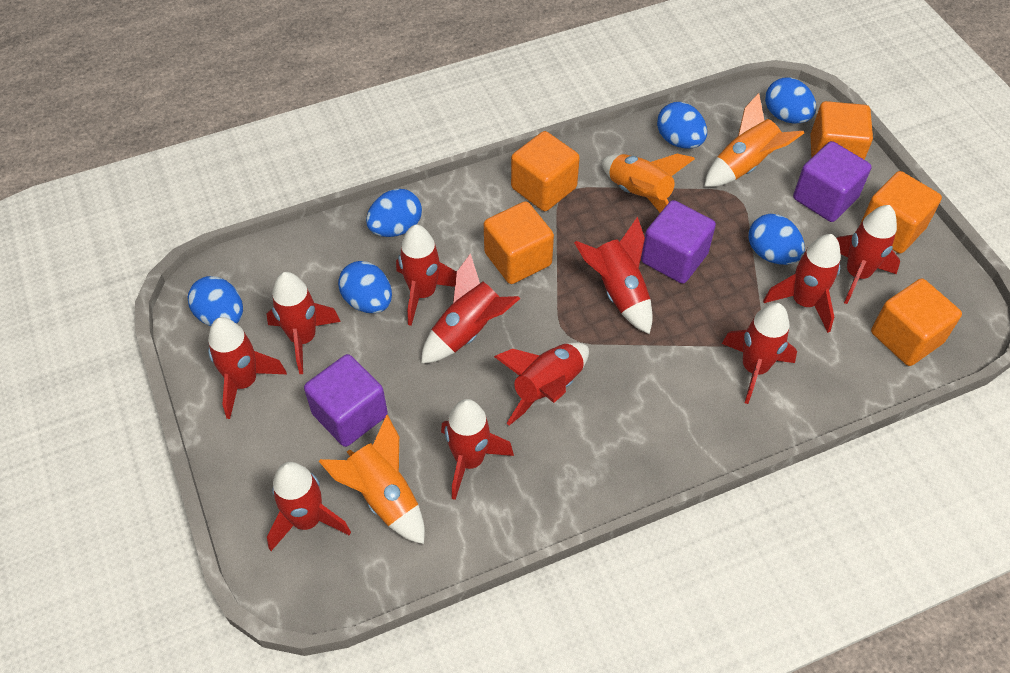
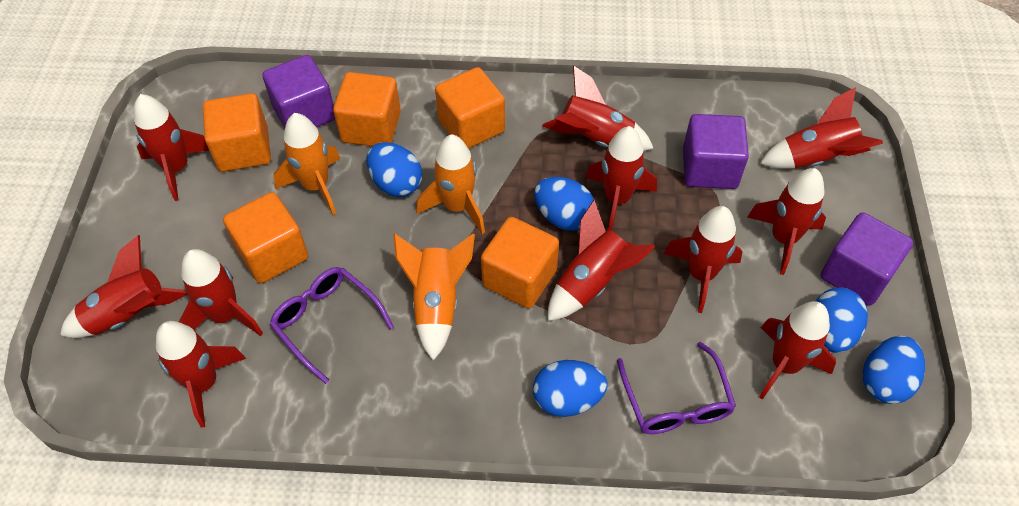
blue egg: [188,276,243,326] [338,261,392,313] [366,189,422,237] [657,102,707,149] [749,214,805,265] [765,78,816,124] = 6 -> [367,142,422,197] [533,360,607,417] [534,177,594,231] [816,287,868,353] [863,336,925,404] = 5
purple glasses: none = 0 -> [270,267,394,384] [617,342,736,434] = 2

